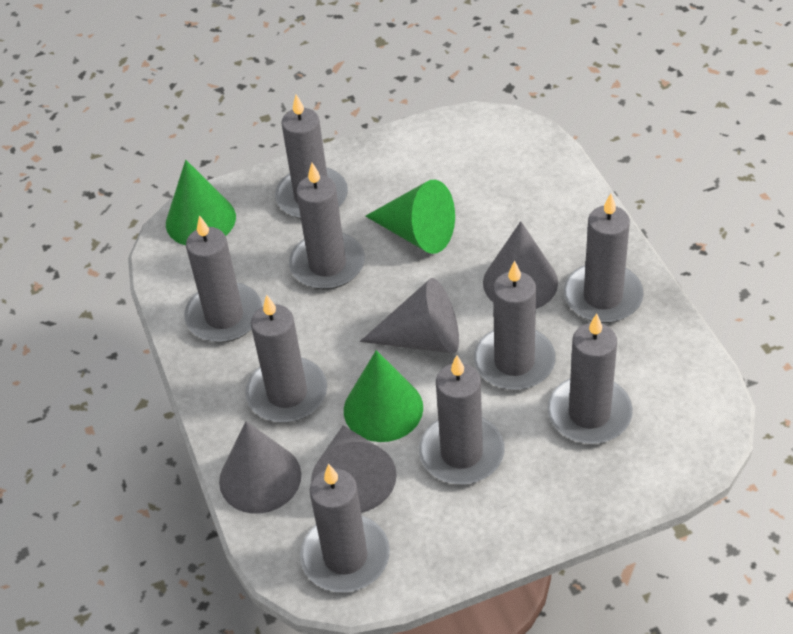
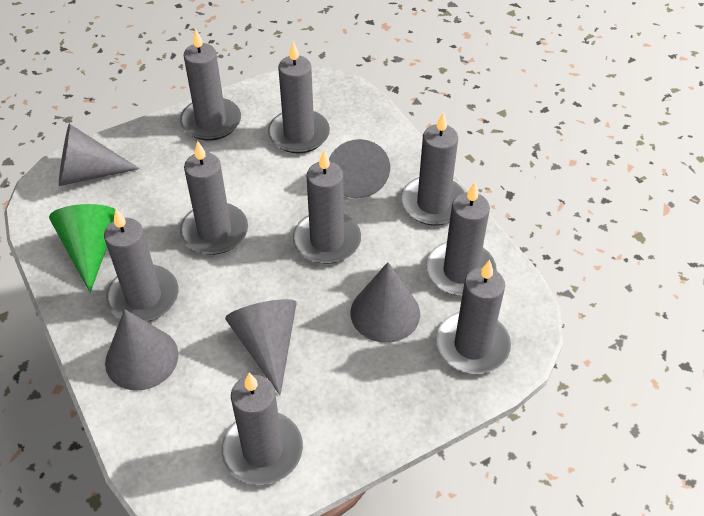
green cone: [166,160,236,245] [344,350,423,442] [365,180,455,254] = 3 -> [49,204,115,292] = 1
grey cone: [219,421,301,514] [311,425,397,513] [360,278,459,353] [483,221,558,309] = 4 -> [59,124,140,186] [105,309,179,391] [225,299,297,395] [329,139,390,198] [350,262,420,343] = 5

